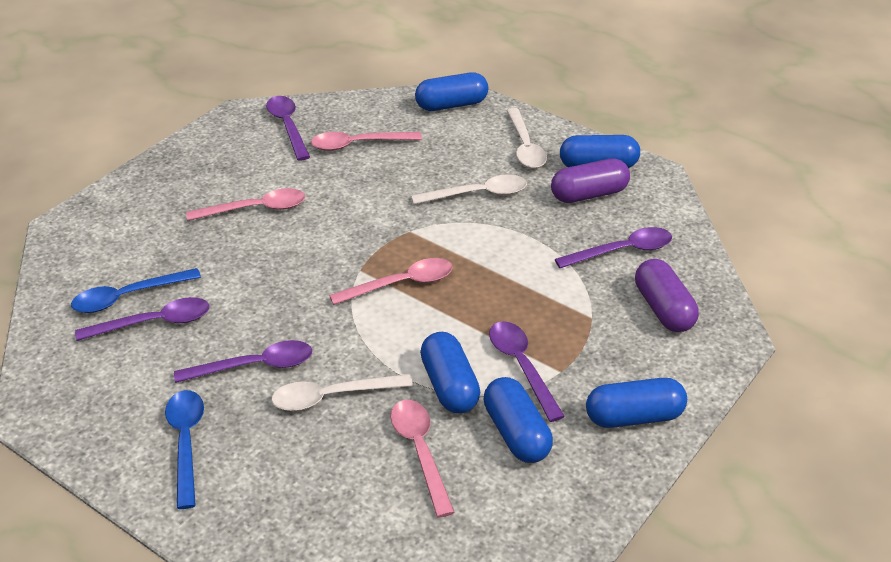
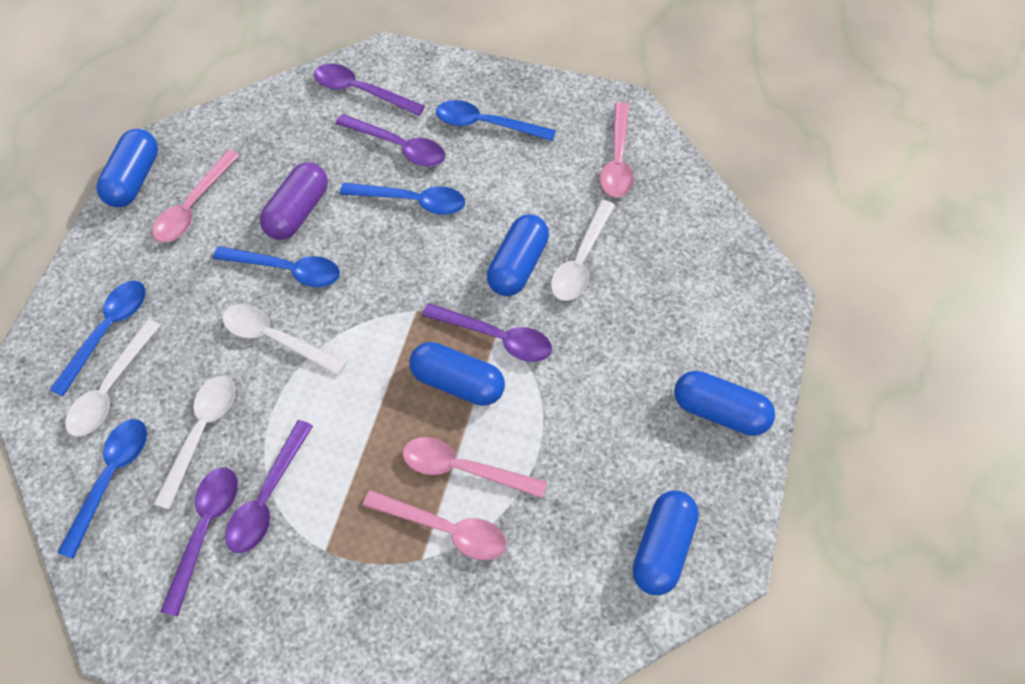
blue spoon: [71,268,201,313] [165,390,204,509] = 2 -> [50,281,146,396] [57,419,147,559] [213,246,340,287] [340,183,465,215] [436,100,556,141] = 5
purple capsule: [551,158,630,203] [635,259,699,332] = 2 -> [260,163,328,240] = 1
white spoon: [271,374,413,411] [411,174,527,204] [506,108,547,168] = 3 -> [65,319,161,437] [154,376,235,510] [223,304,347,376] [551,200,615,301] = 4

